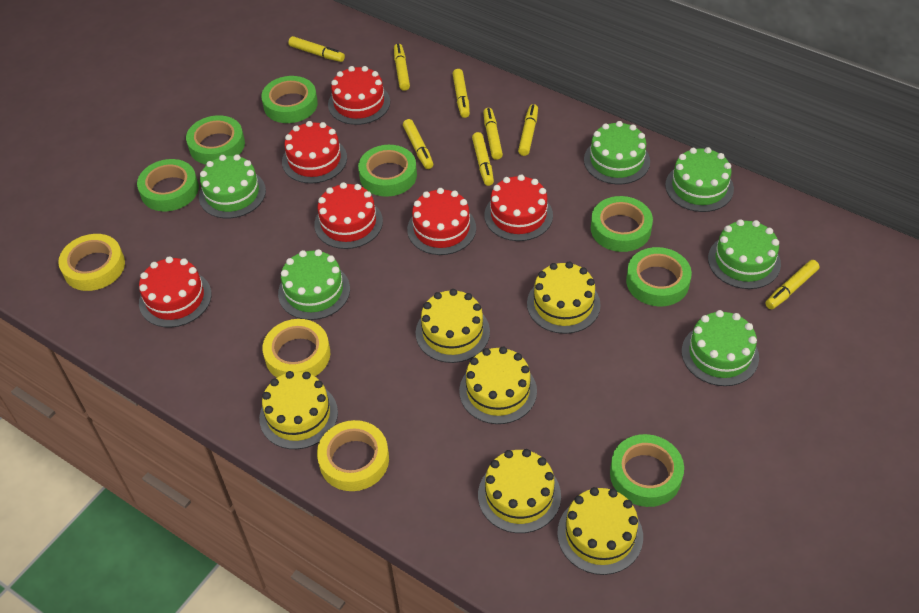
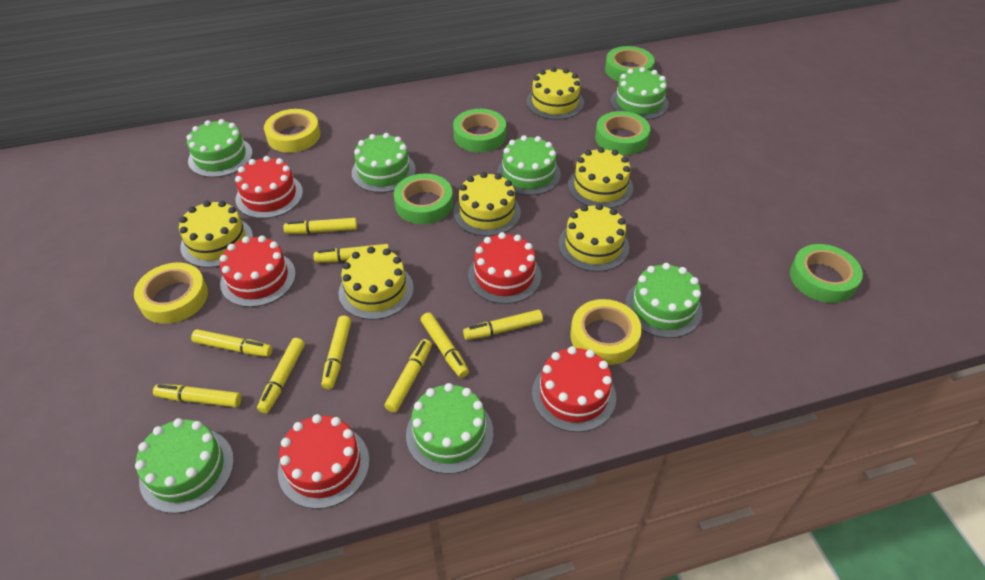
green cake: [199,154,266,218] [278,249,350,320] [584,121,650,184] [665,147,734,212] [682,310,759,386] [708,219,781,289] = 6 -> [135,418,234,514] [186,119,253,177] [352,133,416,193] [406,383,493,474] [497,135,561,195] [611,67,669,120] [625,263,702,338] = 7
green tape: [137,159,199,211] [186,115,245,164] [261,76,318,123] [358,145,417,197] [591,196,653,252] [610,434,684,507] [626,247,692,306] = 7 -> [394,174,453,224] [453,109,506,152] [595,111,650,155] [605,46,655,82] [790,244,863,303] = 5
red cake: [139,256,211,328] [282,121,347,183] [314,182,383,249] [328,66,390,125] [407,188,476,255] [484,175,553,241] = 6 -> [220,236,296,307] [235,156,303,219] [278,414,370,509] [468,232,541,304] [532,346,616,432] = 5
yellow marker: [288,36,345,62] [394,44,410,91] [403,119,433,169] [453,69,470,118] [472,132,494,186] [483,108,503,160] [518,104,538,156] [765,260,820,309] = 8 -> [153,384,242,407] [191,329,272,357] [257,338,305,413] [283,218,357,234] [314,244,389,263] [321,316,351,389] [384,339,432,413] [420,312,469,378] [463,310,543,340] = 9

